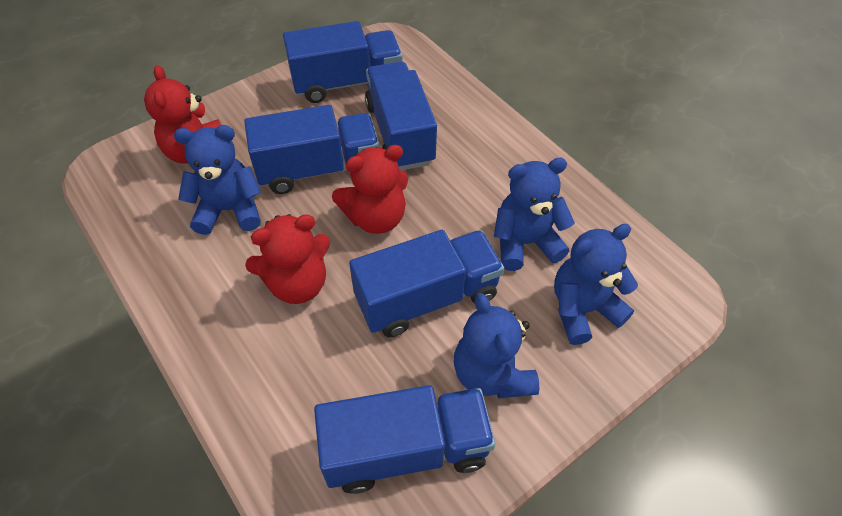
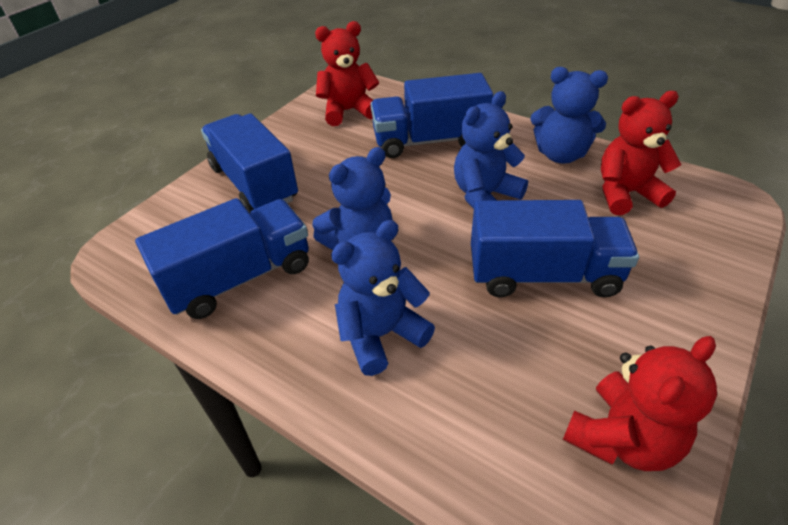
blue truck: [244,105,380,194] [283,21,403,103] [314,385,495,494] [349,230,504,337] [365,62,437,171] = 5 -> [135,198,309,319] [201,113,298,213] [371,73,493,158] [471,200,639,298] = 4

